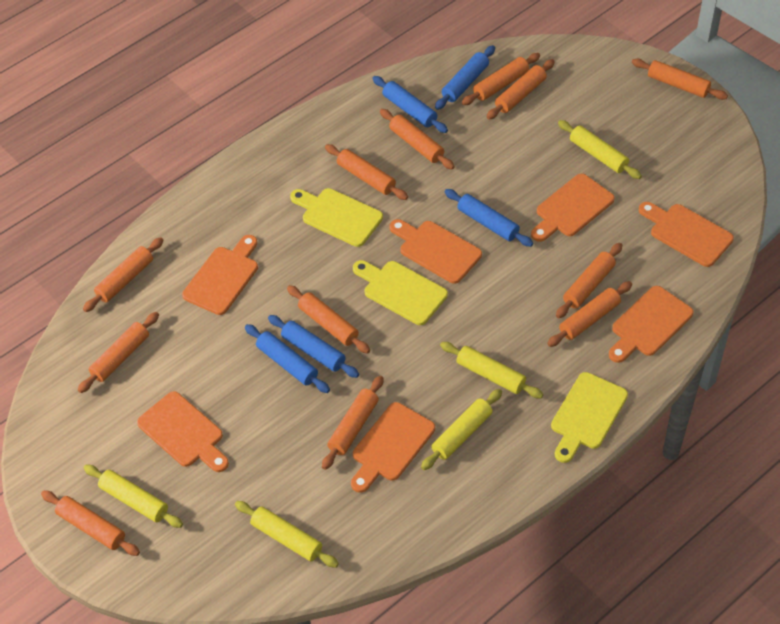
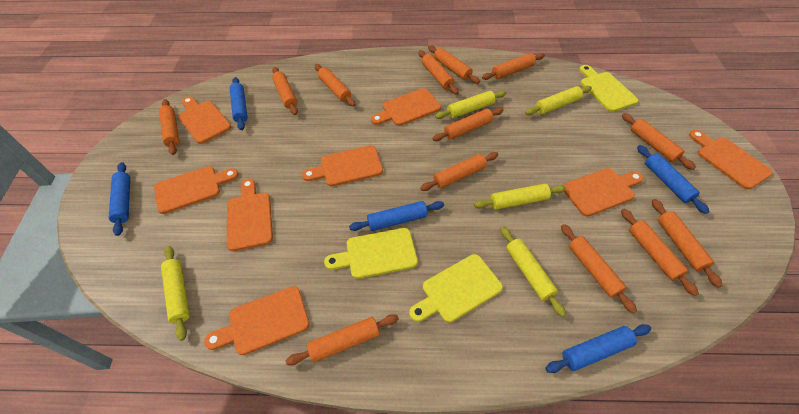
orange cutting board: [137,391,229,472] [182,235,258,315] [351,402,435,493] [390,219,482,284] [531,174,615,242] [609,286,693,363] [639,202,734,267] = 7 -> [154,166,239,214] [178,96,231,144] [204,286,310,355] [227,179,273,251] [302,145,383,186] [371,88,441,126] [563,168,643,217] [689,130,773,189] = 8
orange rolling pin: [41,491,140,556] [78,312,159,393] [83,237,163,312] [287,285,370,354] [322,375,384,470] [325,144,408,200] [380,109,455,170] [462,53,540,105] [486,59,555,120] [547,281,632,347] [556,243,622,318] [632,59,728,100] = 12 -> [159,99,179,155] [272,67,298,115] [285,314,399,365] [315,64,356,107] [419,50,459,95] [420,152,498,191] [428,45,480,84] [432,107,504,141] [482,53,545,80] [561,224,637,313] [621,209,699,296] [622,113,696,170] [652,199,722,287] = 13

